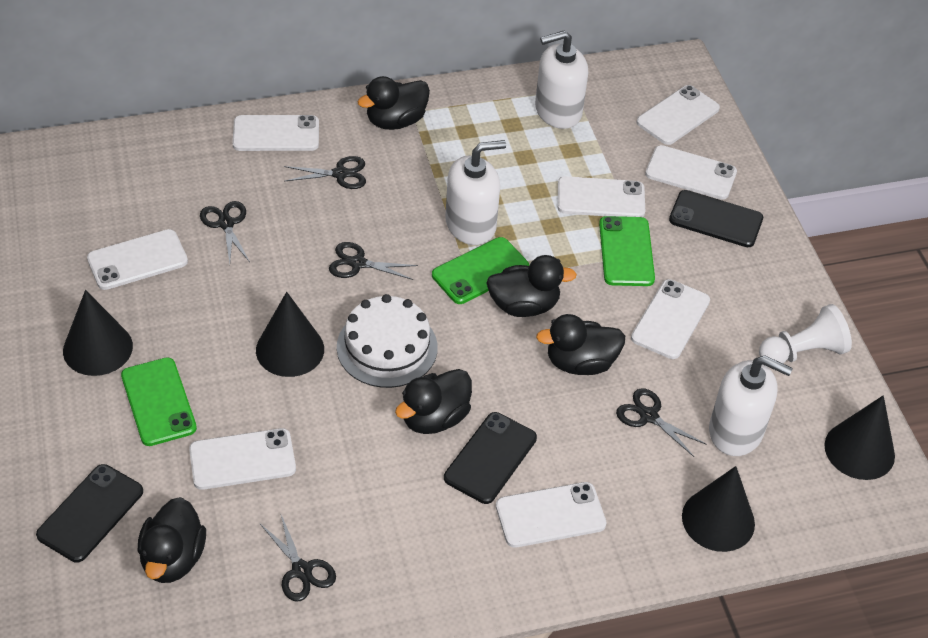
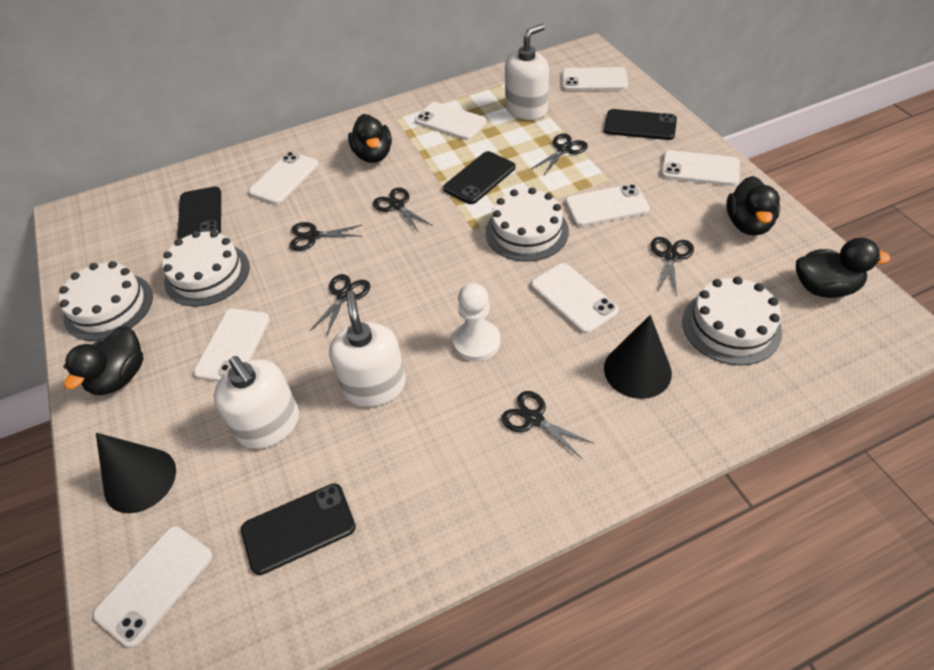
black cone: [63,290,133,376] [256,292,324,377] [682,466,755,552] [824,395,895,480] = 4 -> [96,433,176,513] [604,315,672,399] = 2
black duck: [138,497,206,583] [358,76,430,130] [395,369,472,434] [487,255,577,317] [536,314,625,375] = 5 -> [64,326,144,395] [348,114,392,163] [726,176,780,236] [796,238,890,298] = 4
black phone: [36,464,143,562] [444,412,537,504] [669,190,763,247] = 3 -> [177,187,221,239] [241,483,356,575] [443,151,515,204] [604,109,677,140] = 4
black scissors: [200,201,250,264] [260,515,336,601] [284,156,366,189] [329,242,418,280] [616,388,707,457] = 5 -> [290,222,362,251] [309,274,370,337] [373,188,433,233] [501,391,593,459] [531,133,588,175] [650,237,694,296] = 6
green phone: [121,357,197,446] [432,237,529,304] [599,216,655,286] = 3 -> none = 0
white cake: [337,294,438,388] = 1 -> [59,261,153,341] [162,231,250,306] [485,187,569,262] [682,276,782,365] = 4

